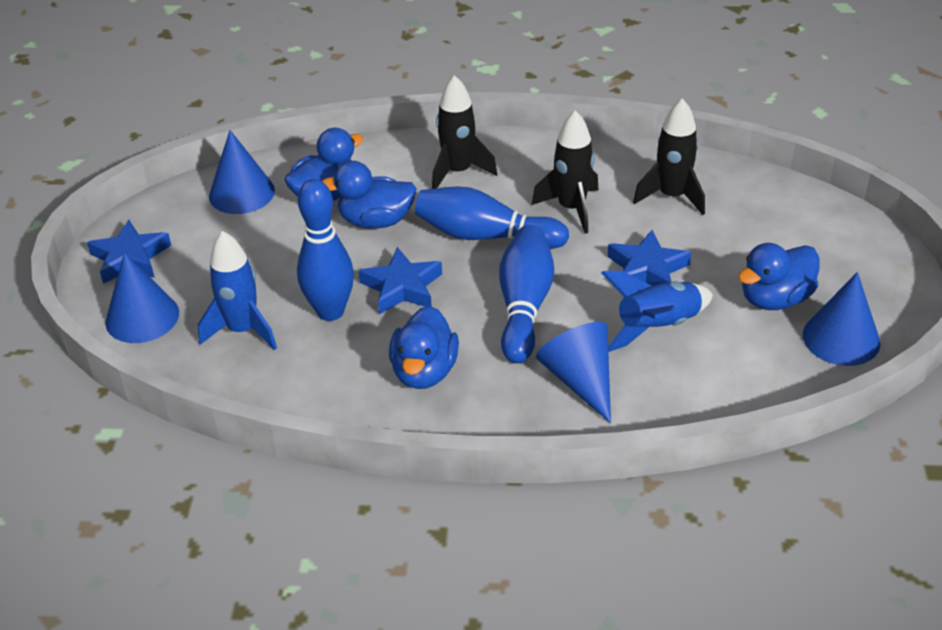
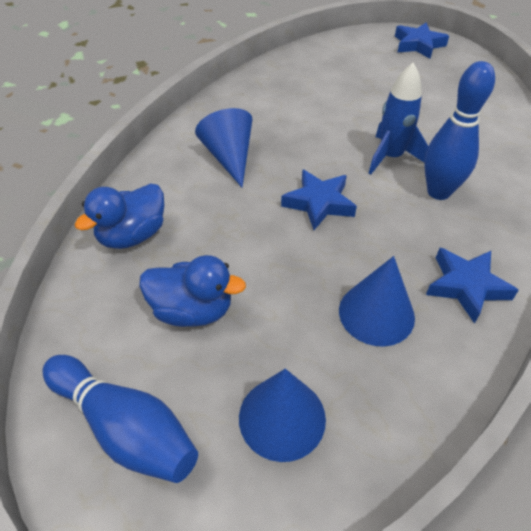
black rocket: [432,75,497,189] [531,110,599,234] [633,98,705,215] = 3 -> none = 0
blue bowling pin: [297,179,354,321] [415,186,569,249] [499,225,554,363] = 3 -> [43,355,198,483] [424,61,495,200] = 2
blue cone: [105,252,179,343] [209,130,275,214] [536,322,611,423] [803,272,880,366] = 4 -> [195,108,253,187] [239,369,326,462] [339,256,415,347] = 3
blue duck: [284,128,363,201] [322,161,417,229] [389,306,459,389] [738,243,819,310] = 4 -> [74,183,164,249] [139,255,246,327] = 2
blue rocket: [198,231,277,350] [601,271,713,352] = 2 -> [369,63,428,174] = 1

